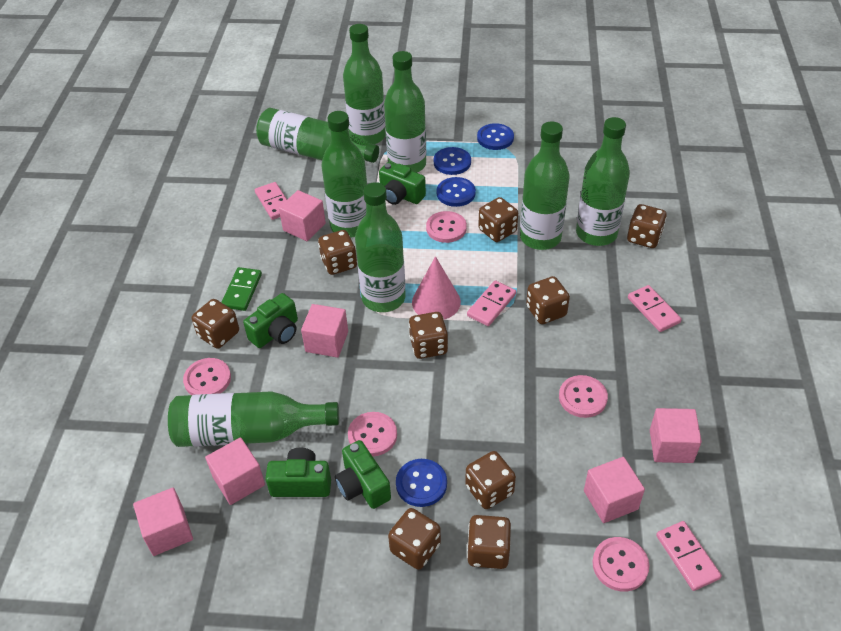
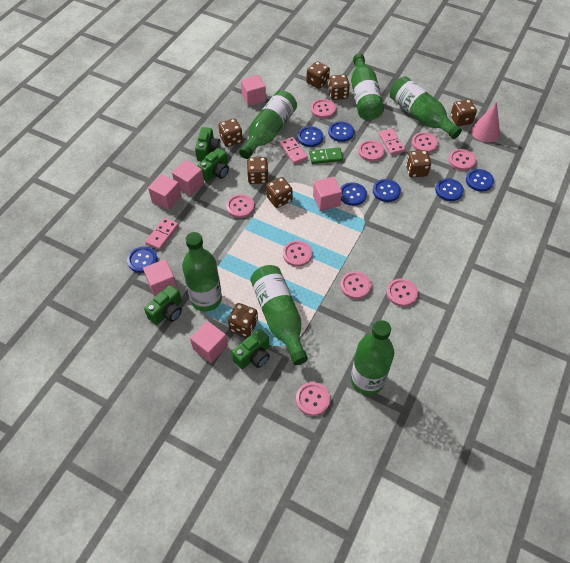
blue button: [396,459,447,507] [434,147,471,175] [437,177,476,207] [477,123,514,150] = 4 -> [127,246,158,273] [297,126,323,147] [328,121,354,142] [340,182,367,206] [373,179,401,202] [435,178,464,201] [466,169,494,192] = 7
brown dice: [192,299,239,349] [318,230,357,275] [388,508,441,570] [409,312,448,359] [465,451,516,509] [467,515,511,569] [478,197,518,242] [526,276,570,324] [627,204,667,248] = 9 -> [219,118,243,147] [228,303,258,337] [247,157,269,184] [266,177,293,208] [306,61,330,89] [328,74,350,100] [406,150,431,177] [451,99,477,126] = 8
green bottle: [168,391,339,447] [256,108,379,163] [321,111,367,237] [343,24,386,144] [355,182,406,312] [384,51,426,173] [520,121,570,250] [576,117,630,246] = 8 -> [182,232,222,312] [239,90,297,159] [250,265,308,365] [351,54,384,120] [351,320,394,395] [390,76,462,139] = 6
pink button: [183,358,231,395] [348,412,397,456] [426,211,467,243] [559,375,608,418] [592,537,649,592] = 5 -> [226,194,254,218] [283,240,312,267] [296,382,330,416] [311,99,336,119] [340,271,371,299] [358,140,385,161] [386,278,418,307] [412,132,438,153] [448,149,476,171] = 9
pink domino: [255,182,287,220] [467,280,516,326] [628,285,682,332] [656,521,722,591] = 4 -> [145,218,179,250] [280,137,308,164] [379,128,405,155] = 3

